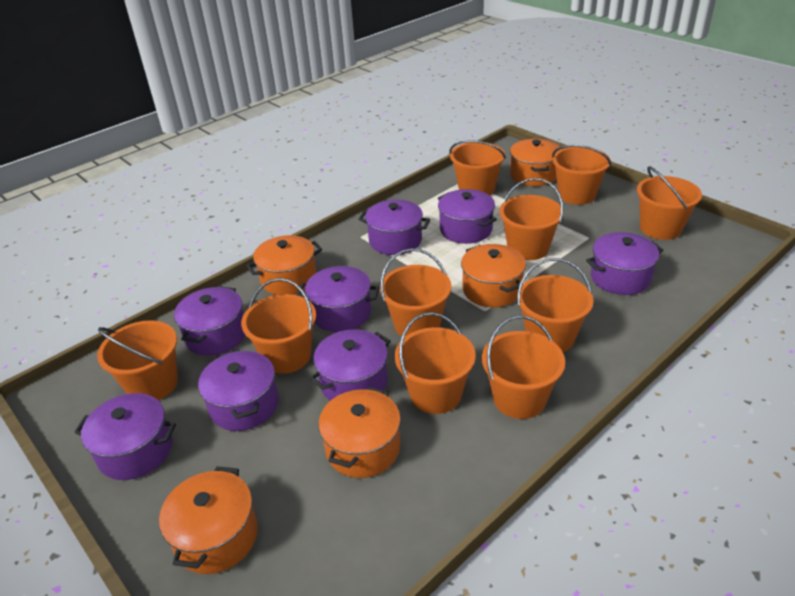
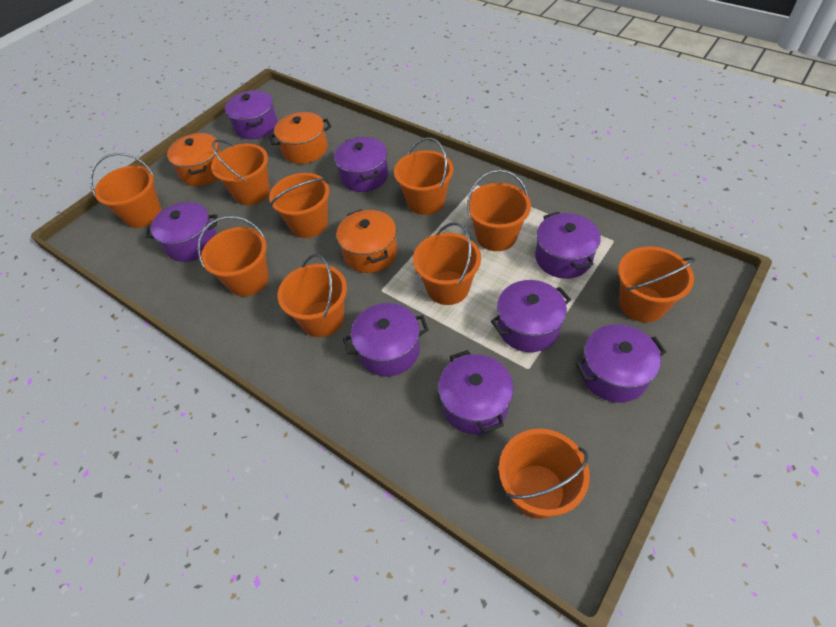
orange pot: [159,466,258,574] [246,235,322,295] [318,387,401,478] [461,244,526,308] [510,139,561,186] = 5 -> [167,133,221,186] [269,112,331,164] [336,209,398,273] = 3

